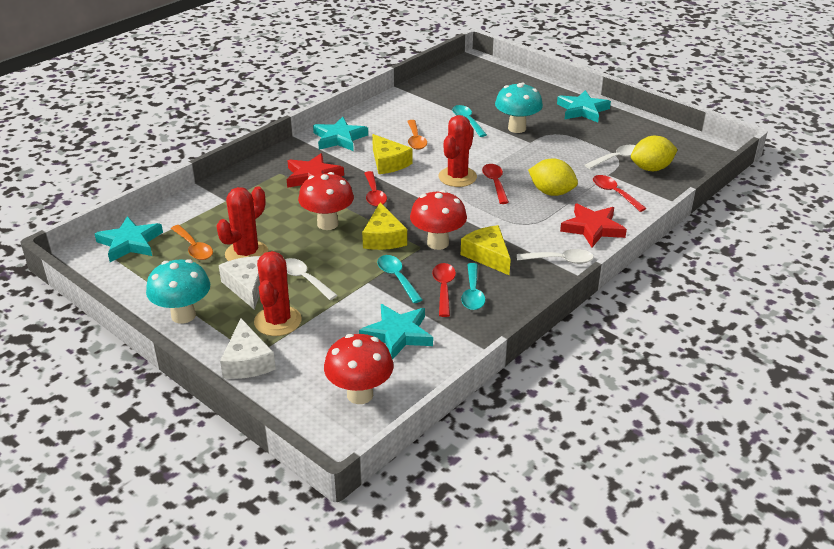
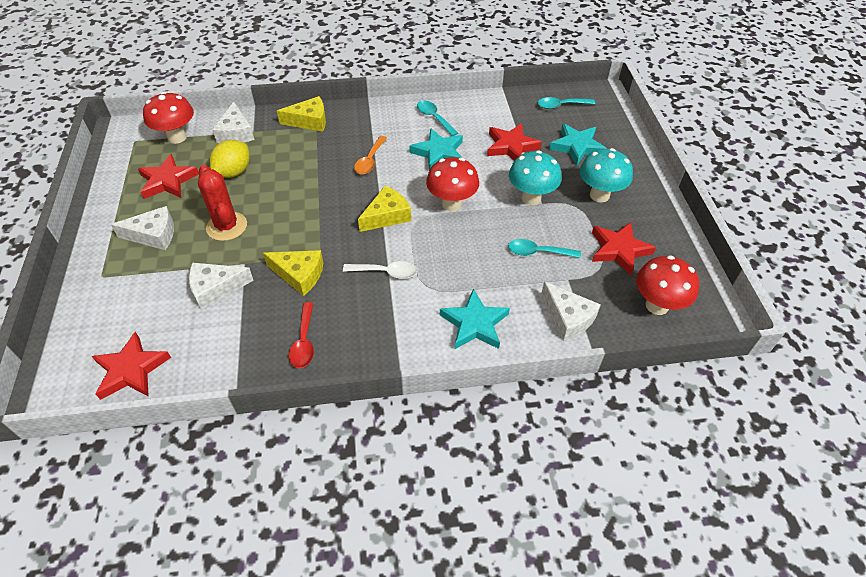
orange spoon: [171,225,213,260] [407,120,427,149] = 2 -> [354,136,387,175] = 1
red cactus: [216,186,268,261] [254,251,302,336] [438,115,477,187] = 3 -> [198,165,247,241] = 1
red spoon: [364,171,387,206] [432,263,456,317] [482,164,509,204] [593,175,647,212] = 4 -> [289,302,314,368] = 1
red star: [287,153,344,188] [560,204,627,247] = 2 -> [92,332,171,400] [138,154,199,199] [487,123,542,161] [592,222,656,275] = 4
turquoise star: [95,216,163,262] [313,117,368,151] [359,304,433,360] [557,90,611,122] = 4 -> [409,128,463,171] [440,289,510,349] [549,124,607,166] = 3
white cheese: [219,256,261,310] [220,318,276,379] = 2 -> [111,206,174,250] [189,263,254,310] [212,102,254,143] [541,281,601,341] = 4
white spoon: [285,258,338,300] [517,249,594,264] [585,145,636,169] = 3 -> [343,261,417,279] = 1
yellow lemon: [528,159,578,196] [631,136,678,171] = 2 -> [209,140,249,178] = 1

